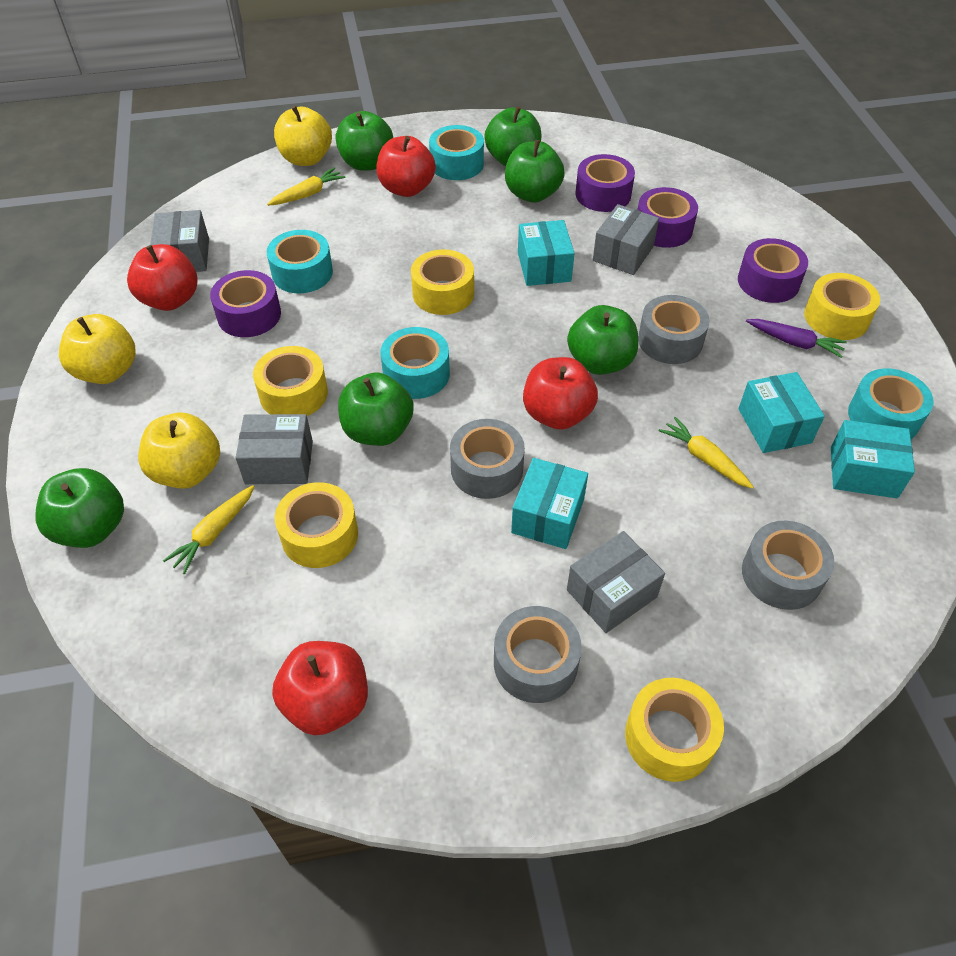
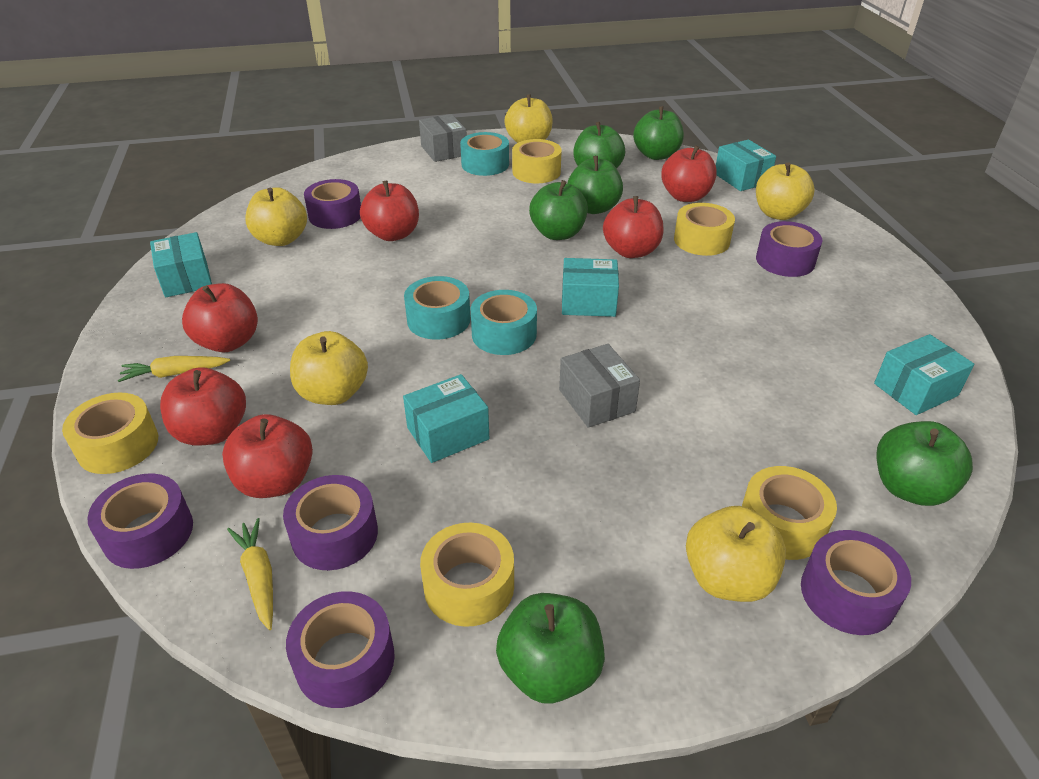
grey box: [150,210,209,272] [235,414,313,484] [567,531,665,633] [593,204,659,275] = 4 -> [419,114,467,162] [559,344,640,428] = 2
grey tape: [450,419,525,499] [494,606,582,703] [638,295,710,364] [742,521,835,610] = 4 -> none = 0
purple carrot: [746,319,847,358] = 1 -> none = 0
purple tape: [210,270,281,337] [576,154,635,212] [638,187,698,248] [738,238,808,303] = 4 -> [87,474,193,569] [283,475,378,570] [286,591,395,708] [304,179,361,229] [756,221,822,277] [801,530,911,635] = 6
red apple: [127,244,198,311] [272,641,368,735] [376,136,436,197] [523,357,598,430] = 4 -> [160,367,246,446] [182,283,258,352] [222,414,313,498] [360,180,419,241] [603,196,664,258] [661,145,717,202] = 6
turquoise box: [511,458,588,549] [518,220,575,286] [738,372,825,453] [831,420,915,498] = 4 -> [150,232,212,297] [403,374,489,463] [562,258,619,317] [716,140,776,191] [874,334,974,415] = 5
turquoise tape: [267,230,333,293] [380,327,450,399] [429,125,484,180] [848,368,934,439] = 4 -> [404,276,471,340] [460,132,509,176] [471,290,537,355] = 3
yellow apple: [59,314,136,384] [138,412,220,489] [274,106,332,166] = 3 -> [245,187,307,246] [290,331,368,405] [504,94,553,143] [686,506,786,602] [756,162,815,220] = 5
yellow carrot: [163,485,255,574] [267,167,346,206] [659,417,754,489] = 3 -> [118,356,230,382] [227,518,273,630] = 2

